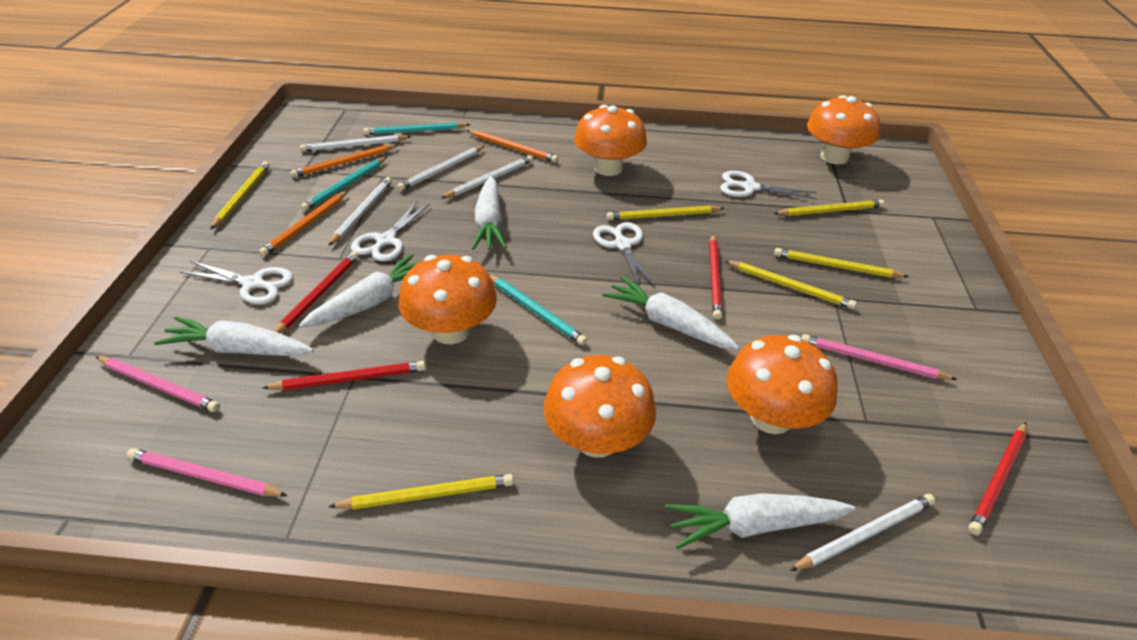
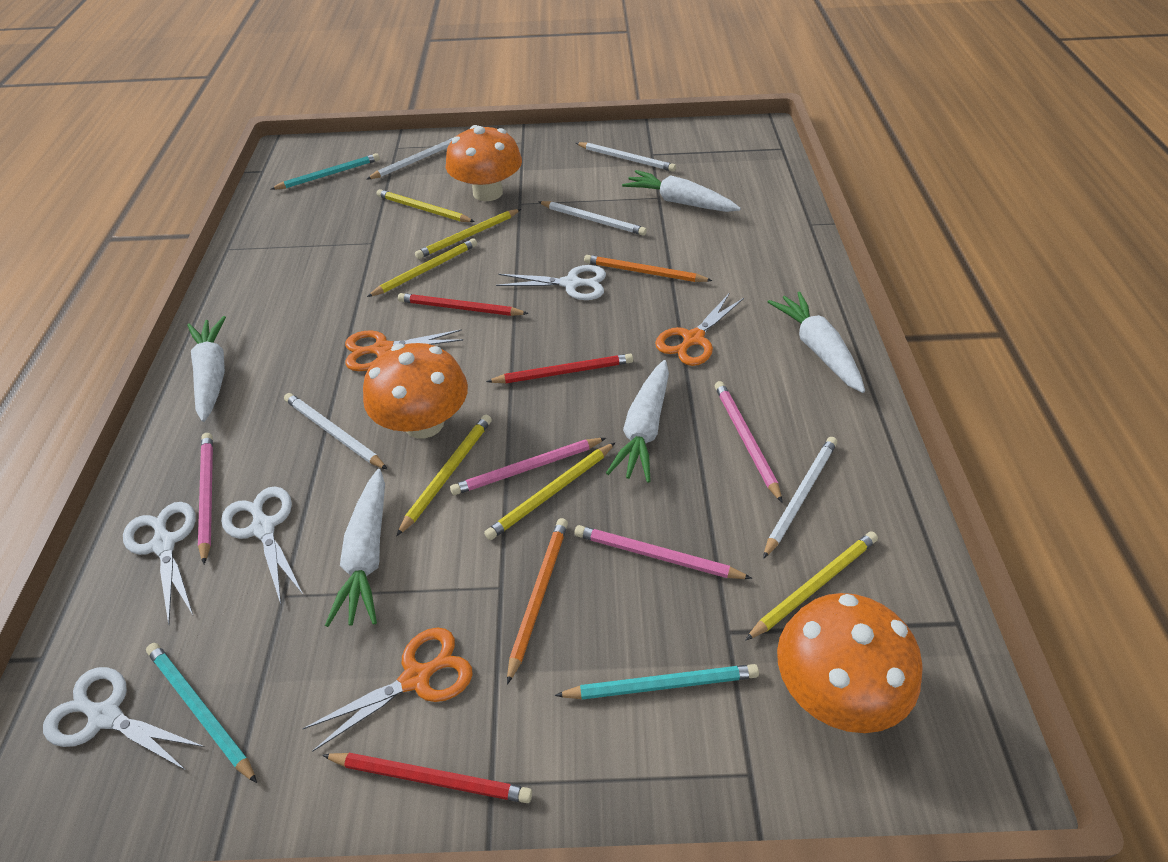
orange mushroom: [399,255,497,344] [544,355,656,458] [574,105,647,176] [727,335,837,434] [807,95,880,164] = 5 -> [363,343,468,438] [446,125,522,201] [777,593,923,733] = 3
orange pencil: [259,191,348,257] [290,144,398,178] [467,130,558,163] = 3 -> [507,518,568,685] [584,255,713,282] = 2
orange scissors: none = 0 -> [303,627,473,752] [345,329,463,371] [655,294,744,366] = 3
pink pencil: [95,356,220,412] [126,448,288,497] [801,334,958,380] = 3 -> [198,433,213,564] [450,438,606,495] [574,525,752,579] [715,381,783,503] = 4
red pencil: [263,361,426,390] [274,251,359,333] [709,234,722,320] [968,422,1027,535] = 4 -> [322,753,532,803] [398,293,529,316] [486,354,633,383] = 3

